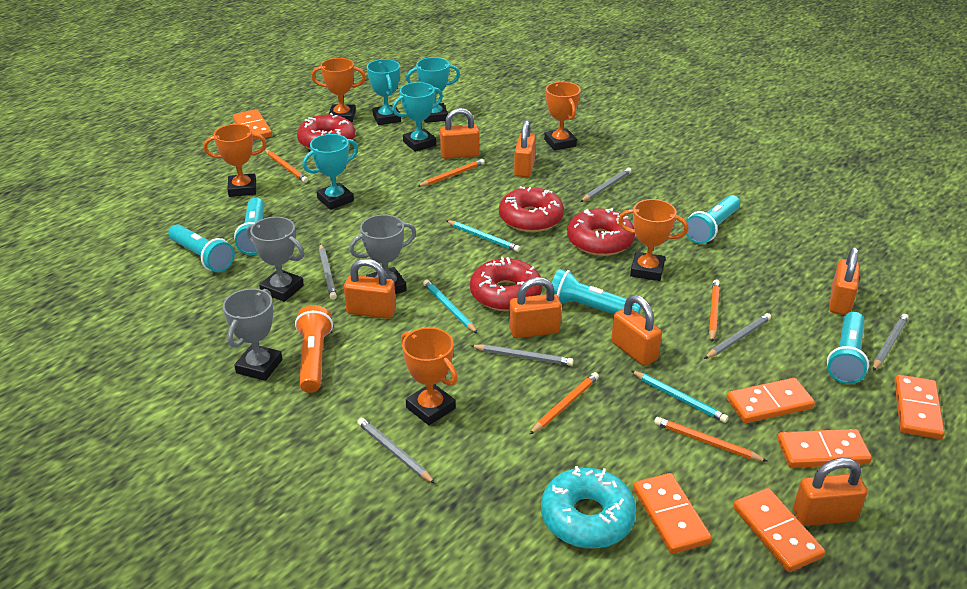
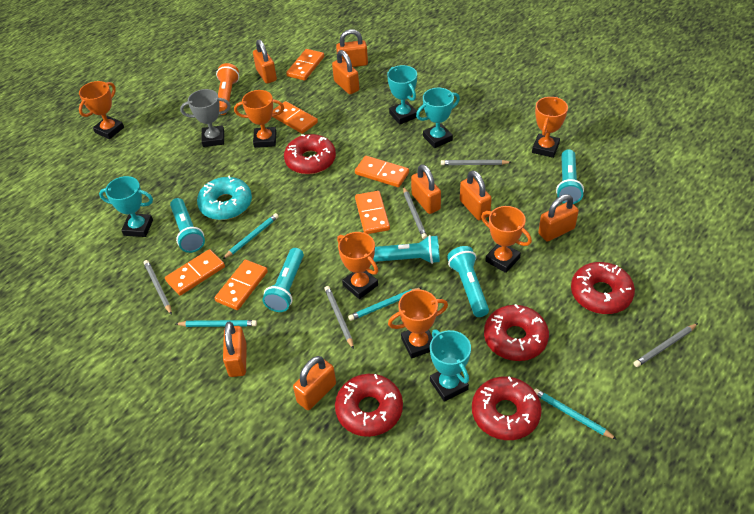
grey pencil: [319,244,337,300] [357,418,435,484] [470,344,574,366] [580,168,632,202] [704,313,771,359] [873,314,909,371] = 6 -> [144,260,172,315] [324,286,354,349] [403,186,427,239] [441,160,511,165] [634,323,698,367] = 5
grey trophy: [223,289,282,381] [246,217,304,302] [349,215,416,294] = 3 -> [180,89,231,147] = 1
orange padlock: [344,259,396,319] [440,108,480,159] [509,277,561,338] [514,120,536,177] [611,295,662,366] [793,458,867,526] [829,247,860,315] = 7 -> [223,322,247,377] [253,39,277,84] [293,356,336,410] [332,50,359,94] [336,29,368,67] [411,164,441,214] [460,170,492,220] [538,194,579,241] = 8
orange pencil: [265,149,308,183] [417,159,485,187] [529,372,599,435] [654,417,768,462] [709,279,720,342] = 5 -> none = 0
orange trophy: [203,124,267,197] [311,58,366,123] [401,327,458,425] [544,82,581,151] [618,199,688,281] = 5 -> [79,81,124,139] [234,90,284,148] [337,232,378,299] [388,289,448,358] [481,206,532,273] [532,97,568,158] = 6
red donut: [297,113,355,150] [470,257,542,311] [499,186,564,232] [567,208,635,256] = 4 -> [284,134,336,174] [335,374,403,437] [472,376,542,440] [484,304,549,361] [571,262,635,314] = 5
turquoise pencil: [423,280,478,334] [446,220,521,252] [631,371,729,423] = 3 -> [176,320,257,327] [223,213,279,259] [348,288,422,321] [534,389,617,440] = 4

